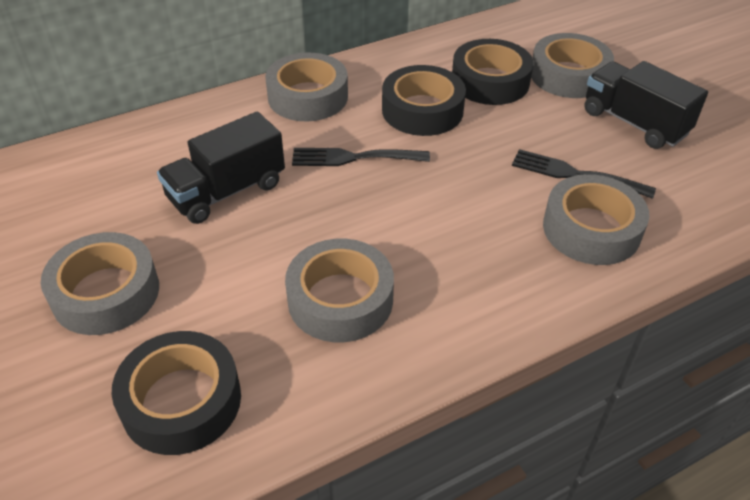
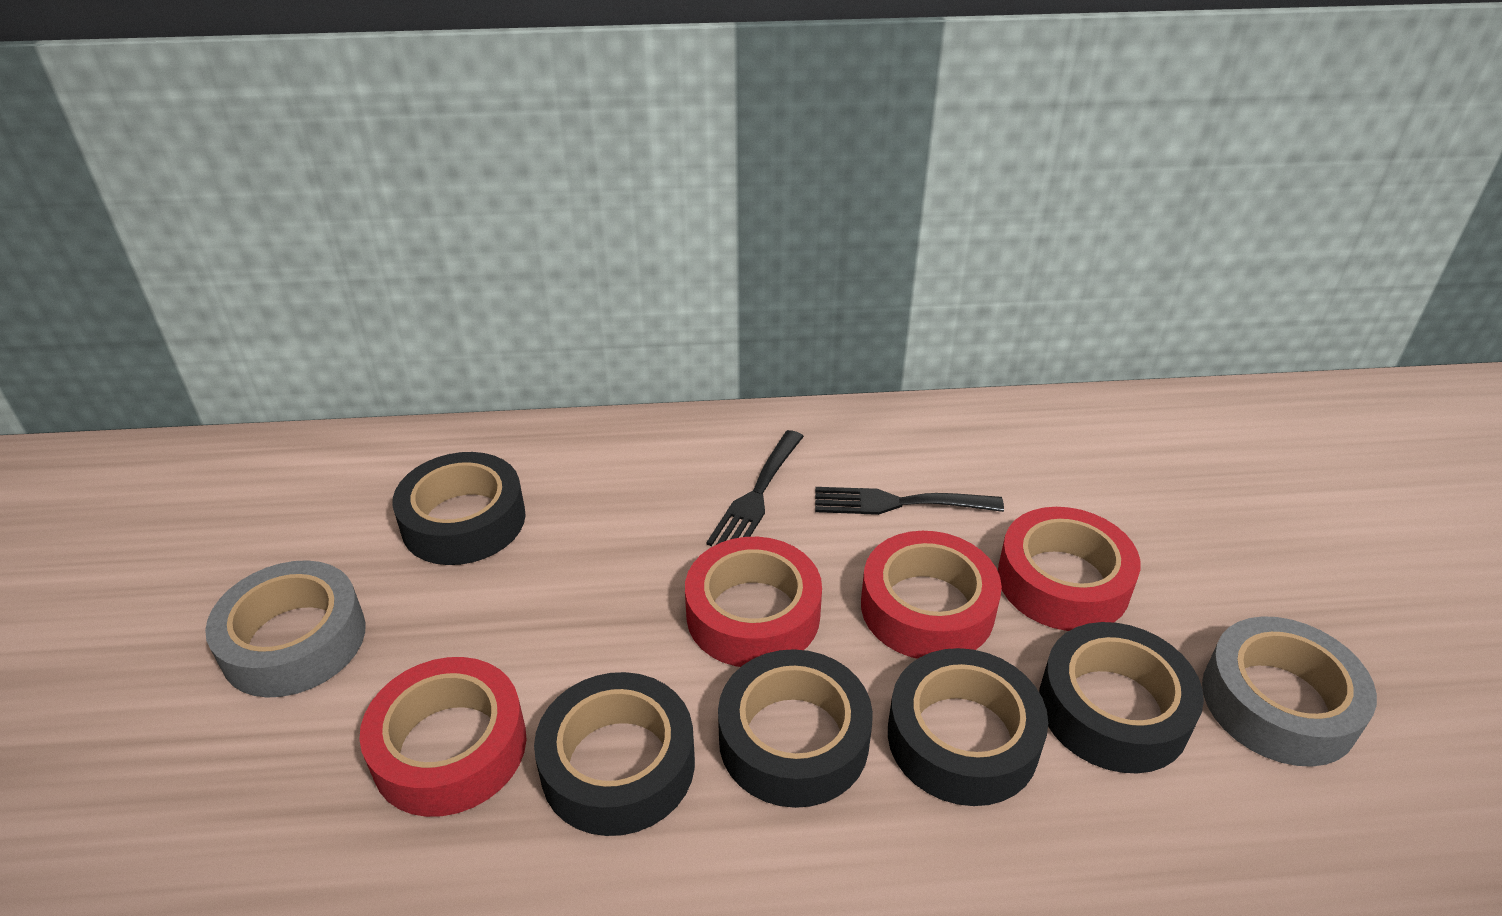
black tape: [112,331,241,455] [382,65,466,136] [452,39,534,105] = 3 -> [392,452,526,565] [534,672,695,836] [718,649,873,808] [888,648,1048,806] [1039,622,1204,773] = 5
black truck: [157,112,285,224] [584,61,708,149] = 2 -> none = 0
grey tape: [41,232,159,335] [265,53,348,121] [285,239,394,342] [531,33,614,98] [543,174,649,265] = 5 -> [205,560,366,697] [1202,616,1377,767] = 2
red tape: none = 0 -> [359,657,526,817] [685,537,822,667] [861,531,1002,659] [998,507,1140,631] = 4

